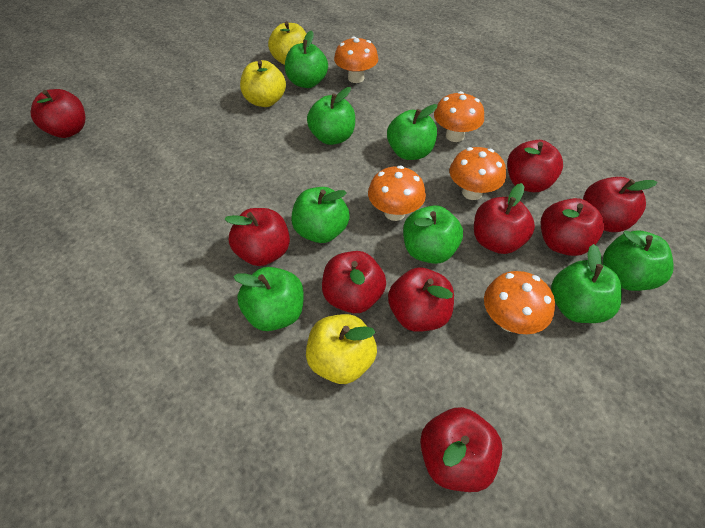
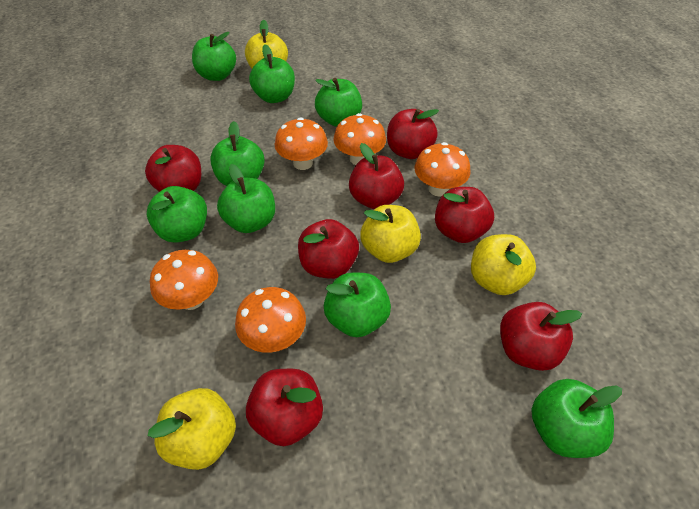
red apple: [31,89,85,138] [224,208,290,266] [322,251,386,313] [388,267,454,332] [420,407,503,492] [474,183,535,254] [507,140,563,192] [541,198,604,256] [583,177,658,232] = 9 -> [145,145,201,192] [246,369,323,446] [298,219,359,279] [349,143,404,209] [387,109,439,159] [435,187,494,243] [500,302,582,371] = 7
yellow apple: [240,60,286,107] [268,21,307,65] [306,314,377,384] = 3 -> [148,388,236,470] [245,20,288,69] [360,205,421,263] [471,234,536,295] = 4

